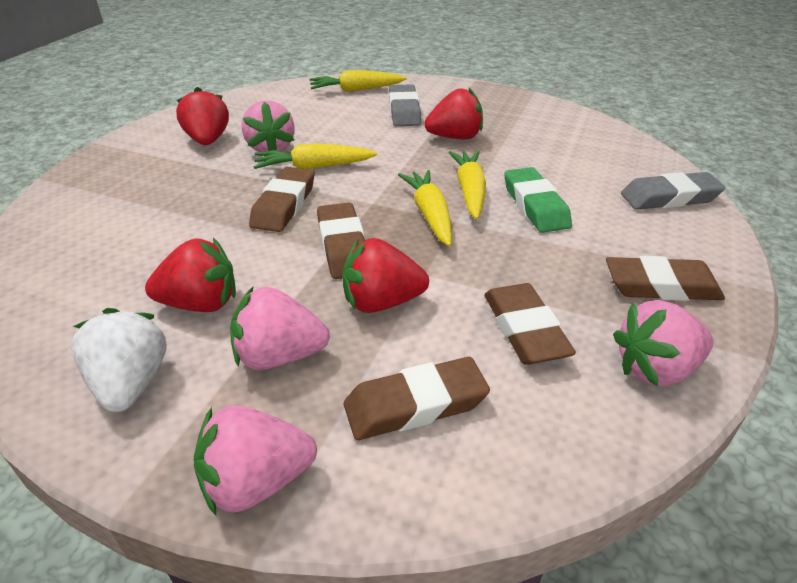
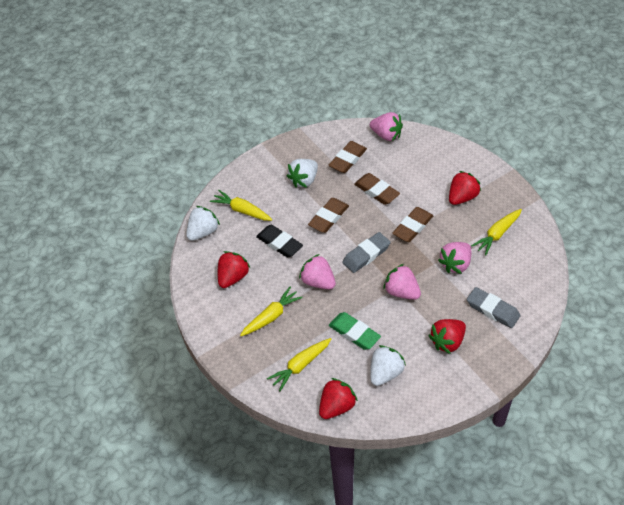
black eraser: none = 0 -> [256,225,303,258] = 1
brown eraser: [249,167,314,232] [317,203,365,279] [344,357,490,440] [484,283,576,365] [606,256,725,301] = 5 -> [308,198,349,233] [329,141,367,173] [354,173,400,205] [392,207,433,242] = 4
white strawberry: [71,308,166,412] = 1 -> [186,206,220,241] [287,159,318,188] [370,345,406,386] = 3

